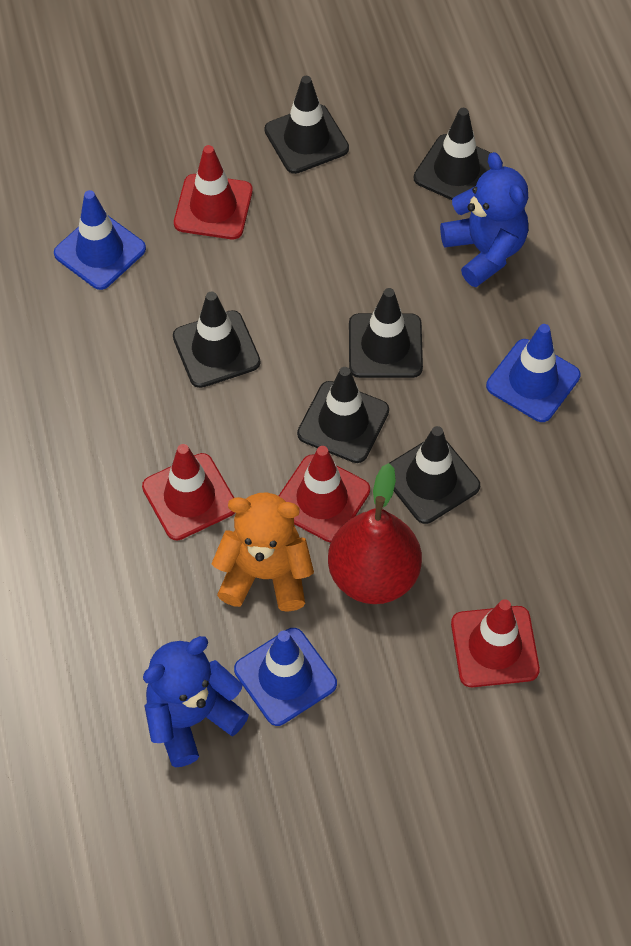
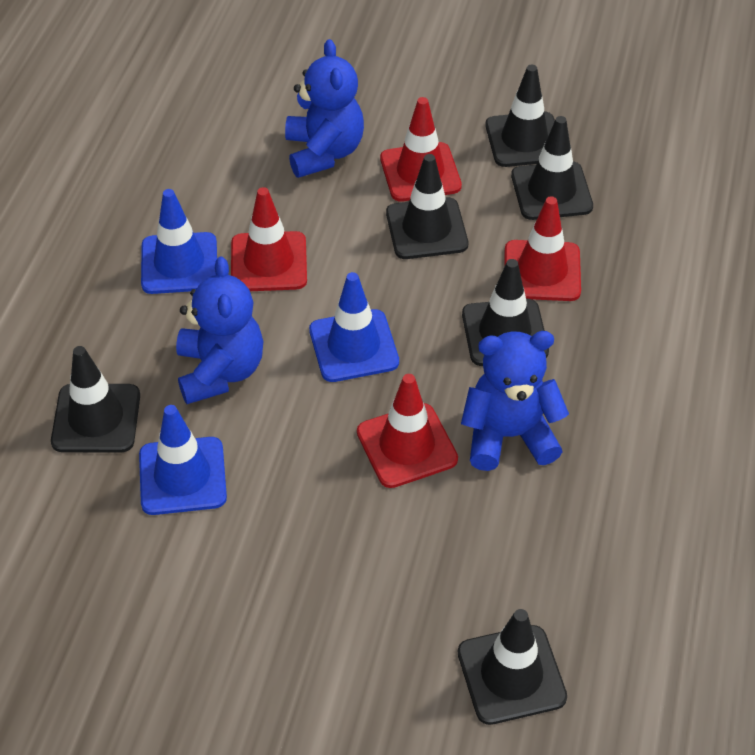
blue teddy bear: [143,636,249,767] [440,152,528,287] = 2 -> [176,256,263,404] [285,39,364,178] [461,331,569,471] = 3
orange teddy bear: [212,493,314,612] = 1 -> none = 0
red pear: [328,463,422,604] = 1 -> none = 0

